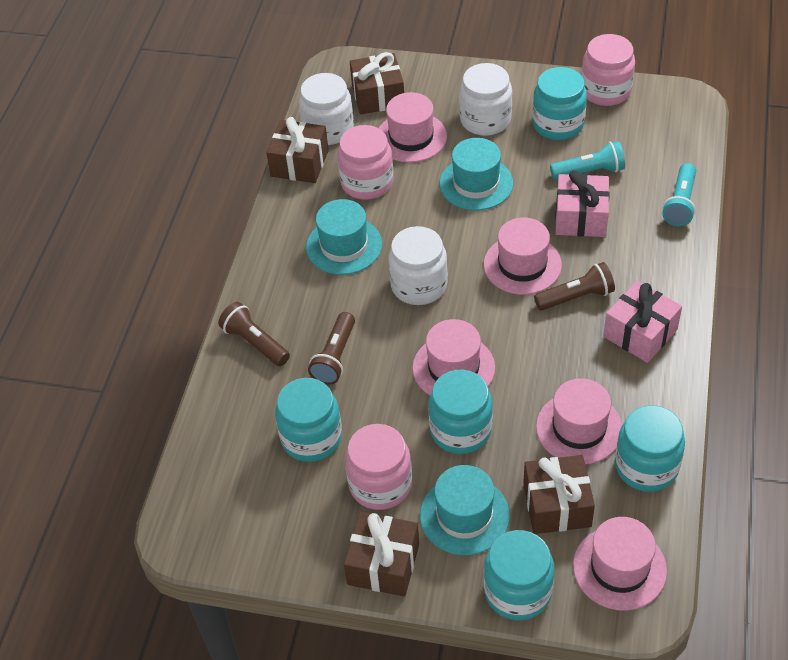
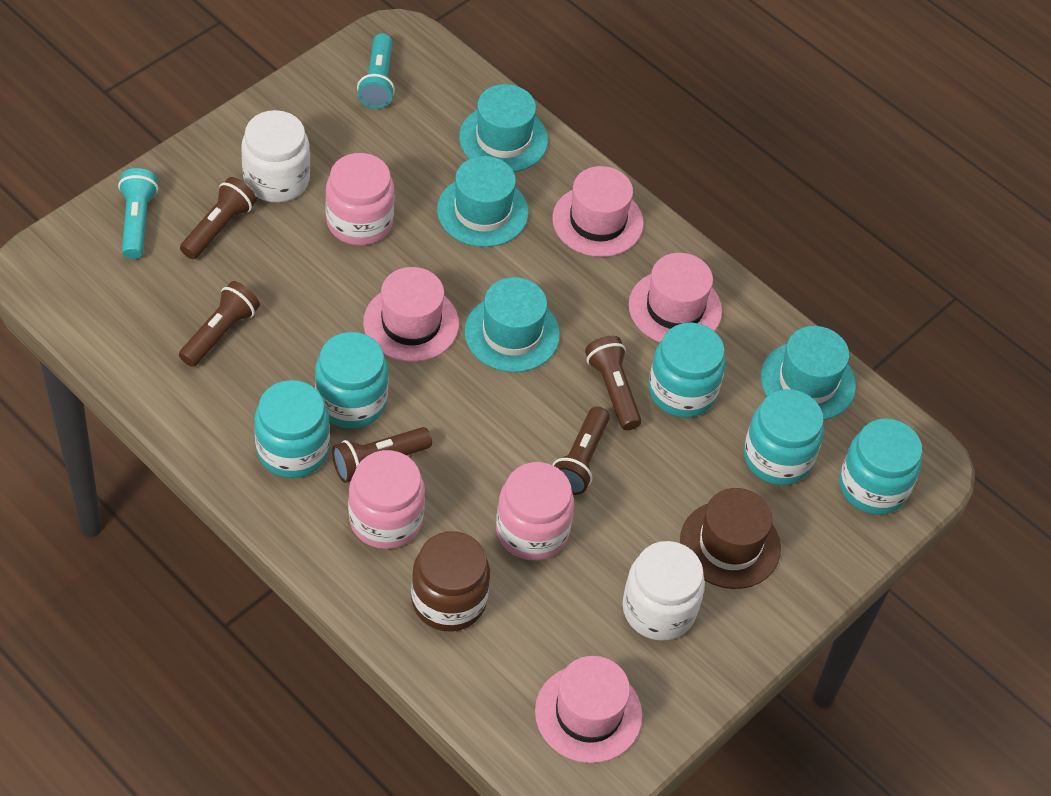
brown flashlight: [218,302,290,366] [308,312,355,385] [534,262,615,310] = 3 -> [179,281,260,367] [180,177,257,259] [332,427,432,483] [553,407,610,495] [585,336,641,430] = 5
brown gift: [266,117,329,183] [344,512,419,597] [350,52,404,114] [523,455,595,534] = 4 -> none = 0
brown hat: none = 0 -> [680,488,781,589] = 1
brown jar: none = 0 -> [411,531,490,632] = 1
pink gift: [555,170,610,237] [603,281,682,363] = 2 -> none = 0
pink hat: [379,92,447,163] [412,319,495,395] [484,218,562,295] [536,378,622,464] [573,517,667,611] = 5 -> [363,267,459,362] [535,656,642,763] [552,166,644,257] [629,253,722,342] = 4
turquoise hat: [306,199,382,275] [420,465,510,555] [439,138,513,210] = 3 -> [437,156,529,247] [459,84,548,172] [464,277,560,372] [761,326,856,420] = 4
white jar: [299,73,354,145] [388,226,448,305] [459,63,512,136] = 3 -> [241,110,310,202] [622,541,705,641] = 2

